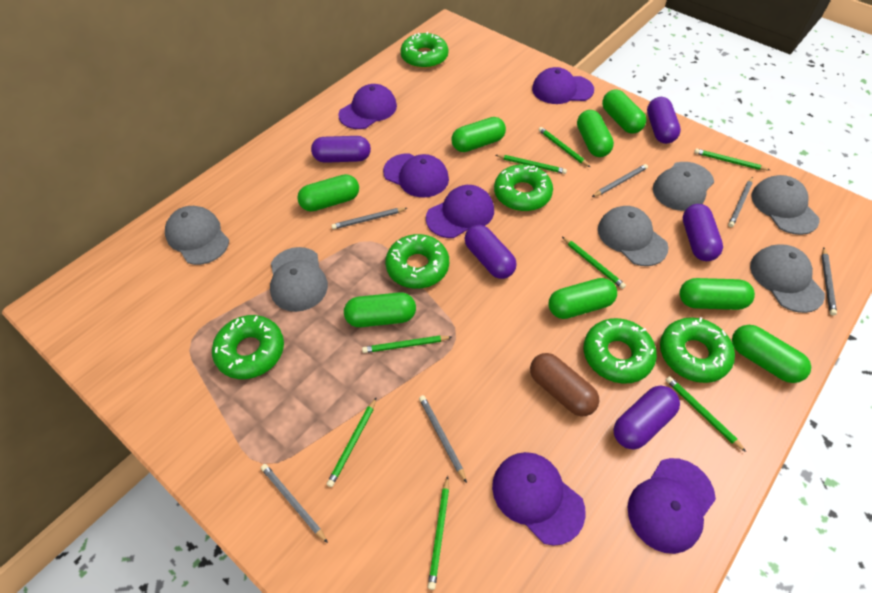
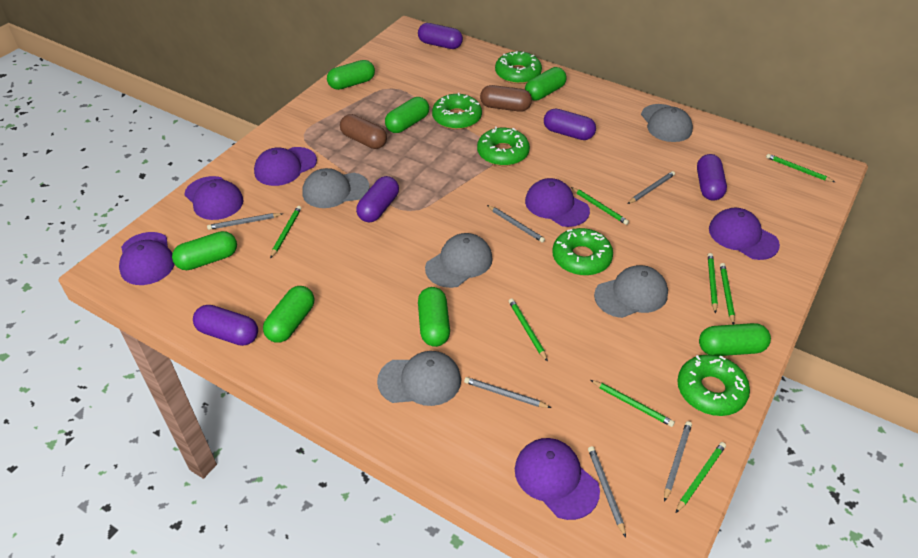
brown capsule: [530,353,599,416] = 1 -> [340,114,387,149] [480,85,532,112] = 2
green capsule: [297,174,359,211] [344,292,416,327] [452,117,506,152] [549,278,617,319] [577,110,614,157] [602,89,646,134] [679,278,755,310] [732,325,811,383] = 8 -> [172,231,237,270] [263,286,314,343] [327,60,375,90] [385,97,429,133] [418,287,450,347] [525,67,567,101] [699,323,771,356] = 7
green donut: [212,315,284,379] [385,234,449,289] [400,32,448,69] [494,164,553,211] [583,318,657,384] [660,317,735,383] = 6 -> [432,93,482,130] [477,127,530,166] [495,51,542,84] [552,228,613,276] [677,354,750,416] = 5
grey cap: [165,206,229,265] [270,247,328,312] [598,206,669,266] [653,162,714,211] [750,244,825,313] [751,175,819,235] = 6 -> [302,168,369,208] [377,351,461,406] [425,233,493,288] [594,265,668,318] [641,104,693,142] = 5

